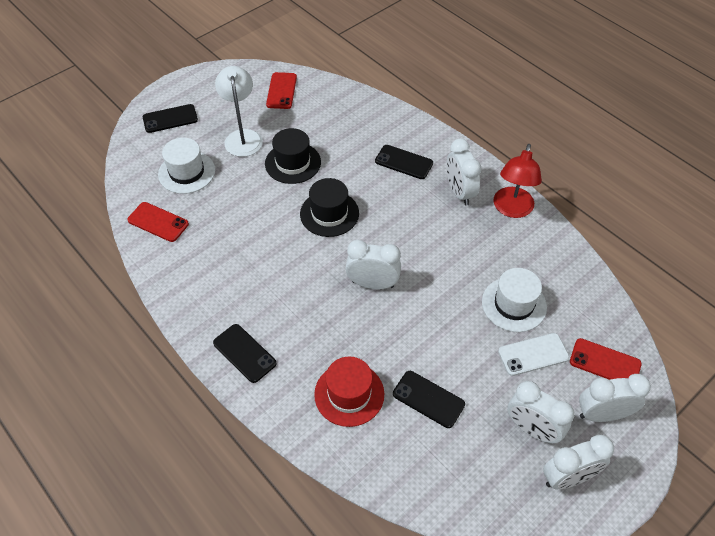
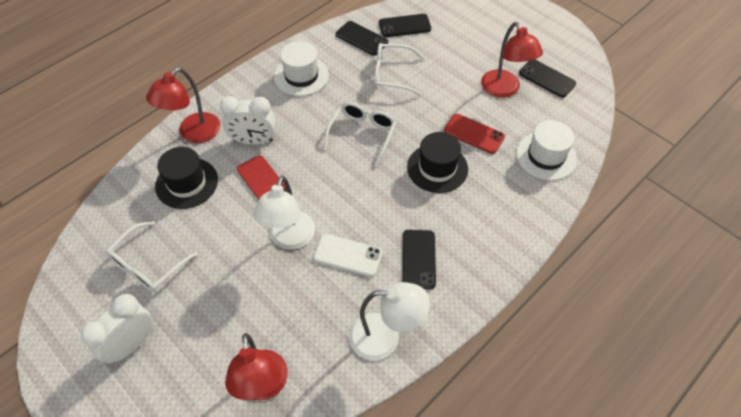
red hat: [314,356,384,427] = 1 -> none = 0
red lamp: [494,144,542,218] = 1 -> [146,67,220,143] [225,333,288,401] [481,22,543,98] = 3
red phone: [127,202,189,242] [266,72,297,109] [570,338,642,380] = 3 -> [237,155,287,200] [444,114,505,154] = 2
white clock: [345,240,401,289] [446,138,481,206] [507,381,575,443] [543,435,614,489] [579,374,651,422] = 5 -> [81,294,152,363] [220,96,275,145] = 2
white glasses: none = 0 -> [106,221,198,292] [323,102,396,166] [374,43,425,96] = 3
white lamp: [215,66,263,157] = 1 -> [253,176,315,250] [349,282,430,360] = 2

